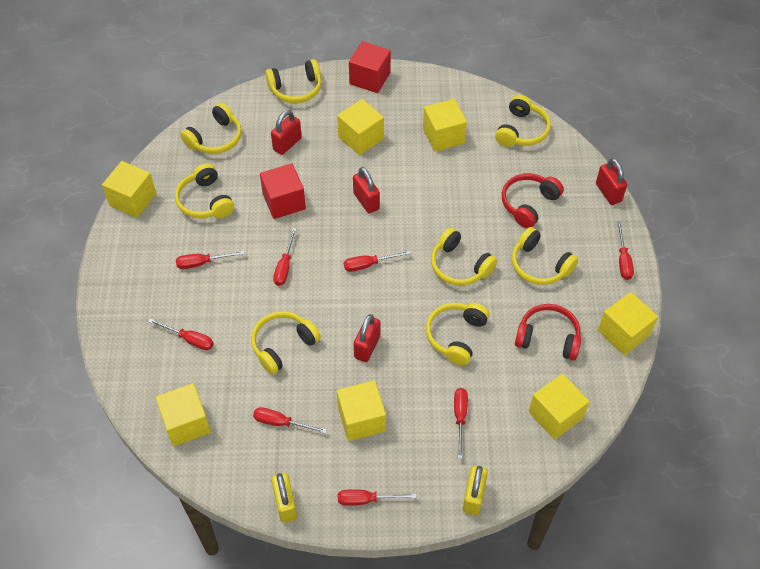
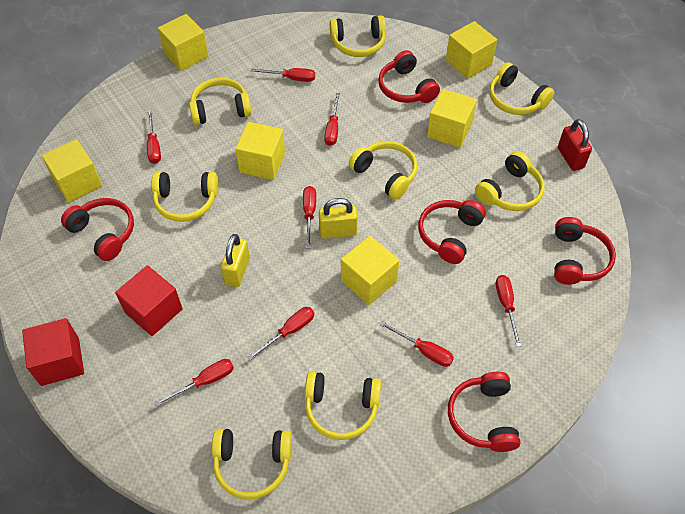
red headphones: [502,173,564,228] [515,304,581,361] = 2 -> [61,198,134,261] [378,50,440,103] [418,200,486,264] [448,372,520,452] [554,217,616,285] = 5
red padlock: [271,110,302,155] [353,167,380,214] [354,314,380,362] [596,158,627,205] = 4 -> [558,119,592,171] = 1
yellow cube: [102,161,156,218] [156,383,211,446] [337,99,384,155] [337,380,386,441] [423,99,467,152] [529,373,589,440] [598,292,658,355] = 7 -> [42,139,102,203] [158,14,209,71] [235,122,285,180] [341,236,399,305] [427,89,477,148] [446,21,497,79] = 6

